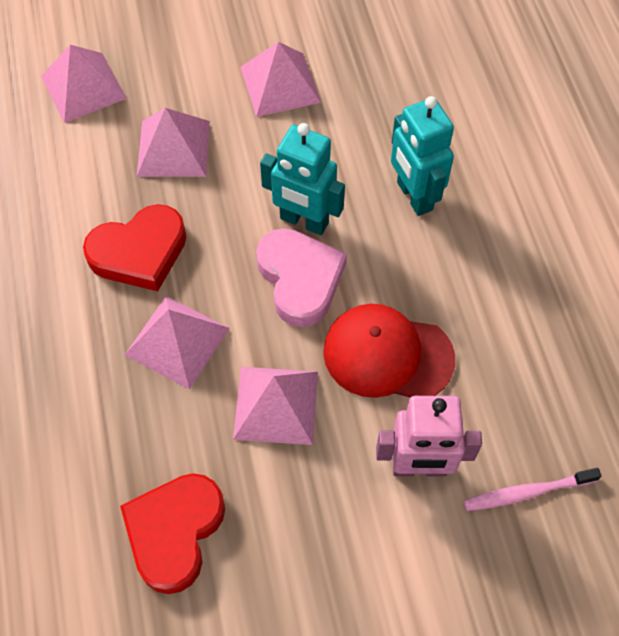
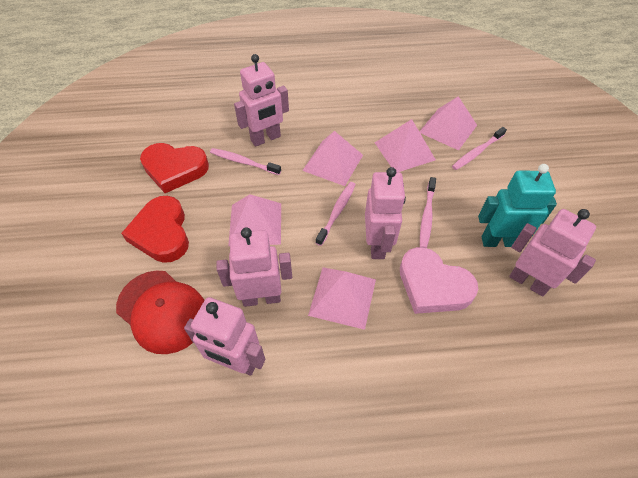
pink robot: [376,396,482,477] = 1 -> [184,297,265,376] [216,227,292,307] [234,54,289,147] [365,167,406,259] [509,209,596,297] = 5
pink toothbrush: [464,468,601,511] = 1 -> [210,148,281,175] [316,182,356,246] [420,177,436,248] [452,127,507,170] = 4
turquoise robot: [260,123,345,235] [391,96,454,216] = 2 -> [478,164,557,247] = 1

